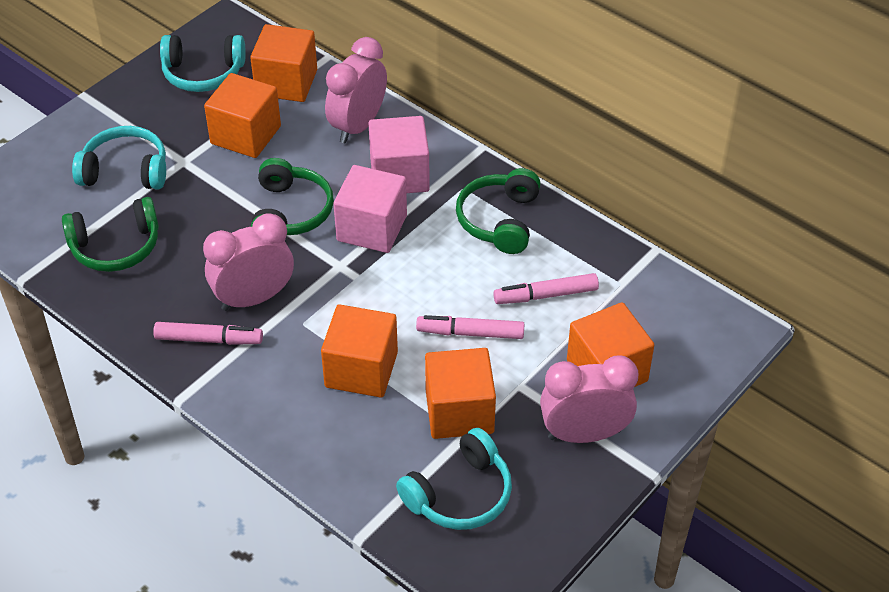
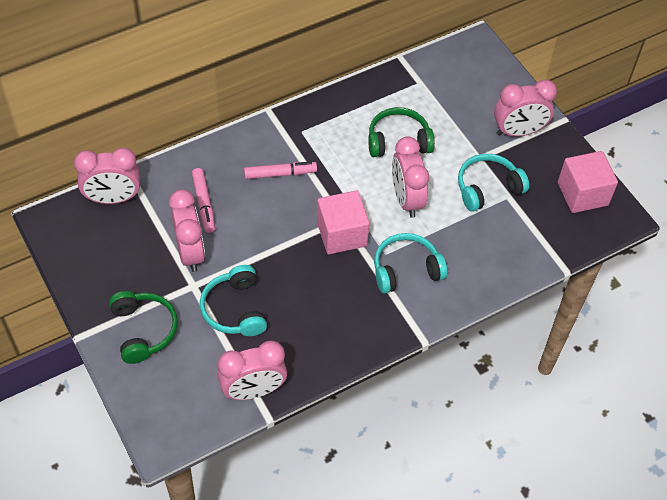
green headphones: [62,197,159,272] [251,158,334,235] [456,168,541,254] = 3 -> [109,291,178,364] [368,107,435,157] = 2
orange cube: [204,73,281,158] [250,24,317,102] [321,304,398,398] [425,348,496,439] [567,303,654,387] = 5 -> none = 0
pink clock: [203,213,294,311] [325,37,387,143] [540,356,638,443] = 3 -> [74,148,140,204] [169,189,205,272] [217,341,287,400] [392,136,429,218] [494,79,557,137] = 5
pink marker: [153,322,263,345] [416,315,525,339] [493,273,599,304] = 3 -> [192,168,215,233] [244,162,317,179] = 2

